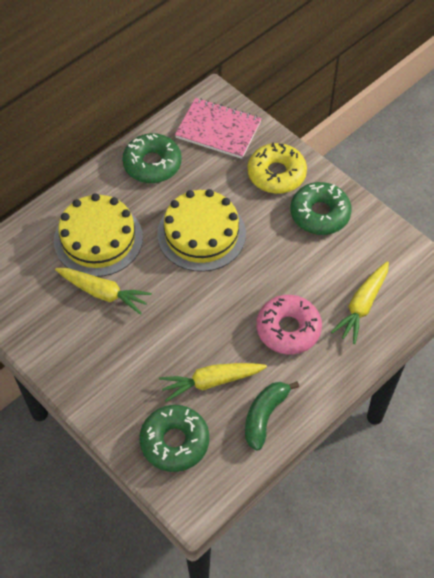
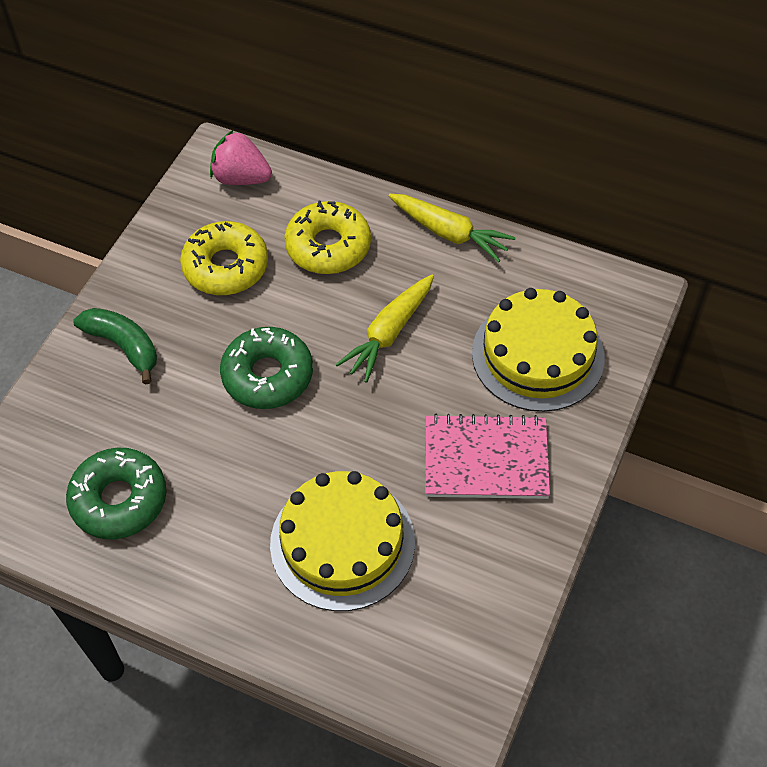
green donut: [122,133,182,183] [139,405,209,472] [290,182,352,235] = 3 -> [66,448,167,539] [220,327,313,409] = 2
pink donut: [257,295,322,354] = 1 -> none = 0
pink strawberry: none = 0 -> [210,130,272,185] = 1
yellow carrot: [55,268,152,315] [159,363,267,402] [331,261,389,344] = 3 -> [335,274,434,383] [389,194,516,262] = 2
yellow donut: [248,142,307,194] = 1 -> [180,221,268,295] [284,200,371,274] = 2

